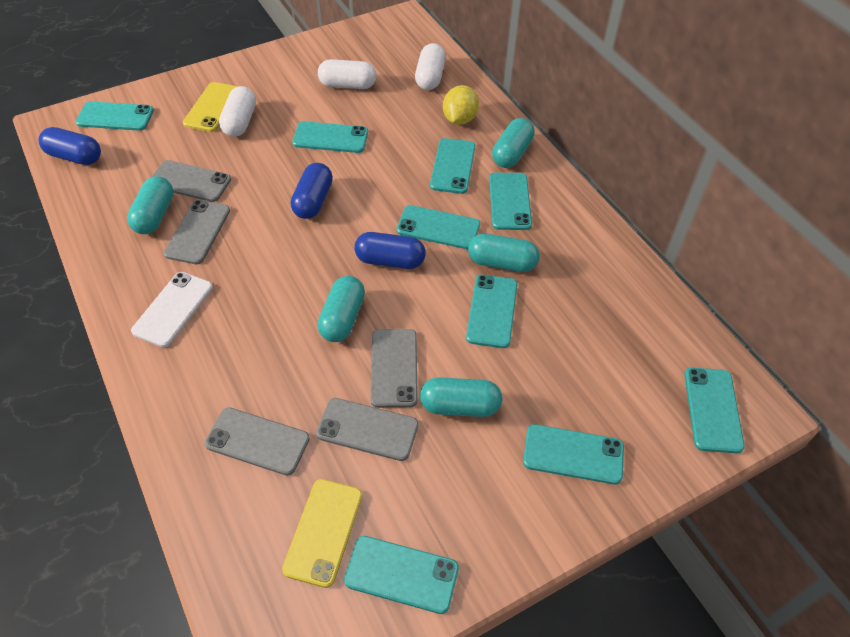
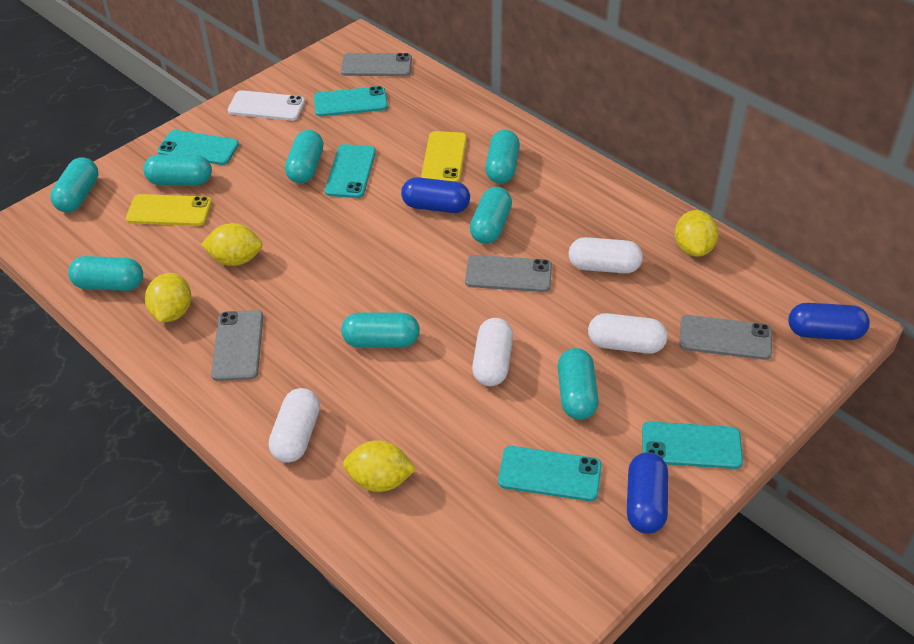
grey phone: [152,160,231,202] [164,200,230,264] [205,407,310,476] [316,398,419,461] [370,329,418,408] = 5 -> [211,310,263,381] [341,53,412,76] [465,255,552,292] [679,315,772,360] = 4
turquoise capsule: [127,176,174,234] [318,276,365,342] [420,377,503,417] [468,234,540,272] [492,118,535,168] = 5 -> [50,157,99,212] [68,256,143,291] [143,154,212,185] [285,130,324,184] [341,312,420,348] [470,187,512,244] [485,130,520,184] [558,348,599,420] = 8
turquoise phone: [76,101,154,131] [293,121,368,153] [344,536,459,614] [397,205,480,249] [430,138,476,194] [466,274,517,348] [489,173,532,230] [523,424,624,484] [684,367,745,453] = 9 -> [157,130,239,165] [314,86,388,116] [325,144,376,198] [498,446,602,501] [642,422,743,469] = 5
white capsule: [219,86,256,137] [318,59,376,89] [415,43,446,90] = 3 -> [269,388,320,463] [472,318,513,386] [568,237,643,273] [588,313,668,354] = 4
yellow lemon: [443,85,479,125] = 1 -> [145,273,191,322] [201,223,263,266] [343,440,416,492] [675,210,719,257] = 4

